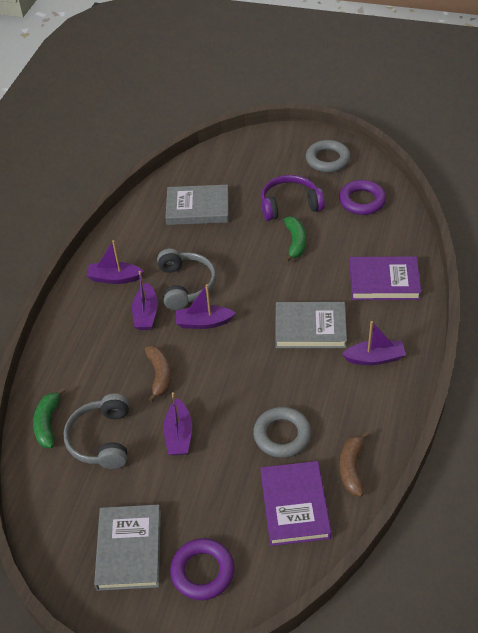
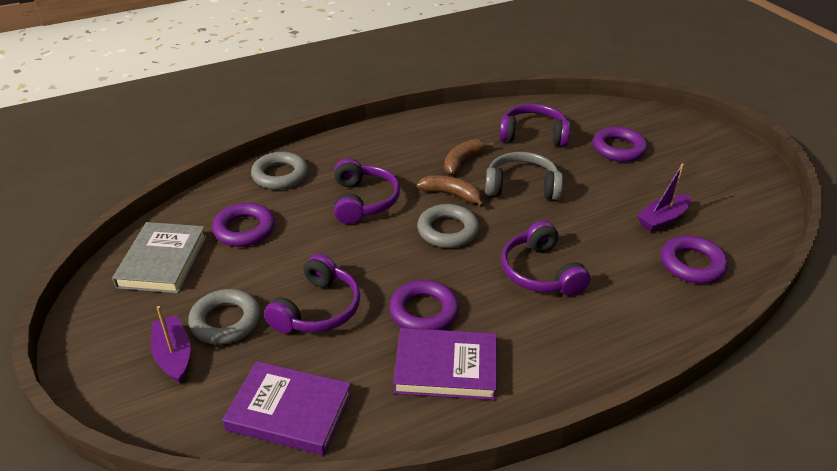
green banana: [33,387,66,448] [284,217,306,262] = 2 -> none = 0
grey book: [94,505,161,591] [165,185,229,225] [275,302,347,348] = 3 -> [112,222,207,294] = 1
grey headphones: [63,393,129,469] [157,248,216,310] = 2 -> [485,152,563,200] = 1
grey ring: [253,407,311,458] [306,140,351,172] = 2 -> [188,289,260,344] [251,152,308,190] [417,204,479,248] = 3
purple boat: [86,240,144,284] [132,271,158,330] [163,392,192,455] [176,284,236,329] [342,321,406,365] = 5 -> [151,306,191,383] [637,163,691,232] = 2
purple headphones: [261,175,325,221] = 1 -> [264,254,361,333] [334,158,400,224] [499,104,570,146] [501,221,591,296] = 4
purple ring: [170,538,235,600] [339,180,386,215] = 2 -> [212,203,275,247] [389,280,459,330] [593,127,647,162] [661,235,728,283] = 4

